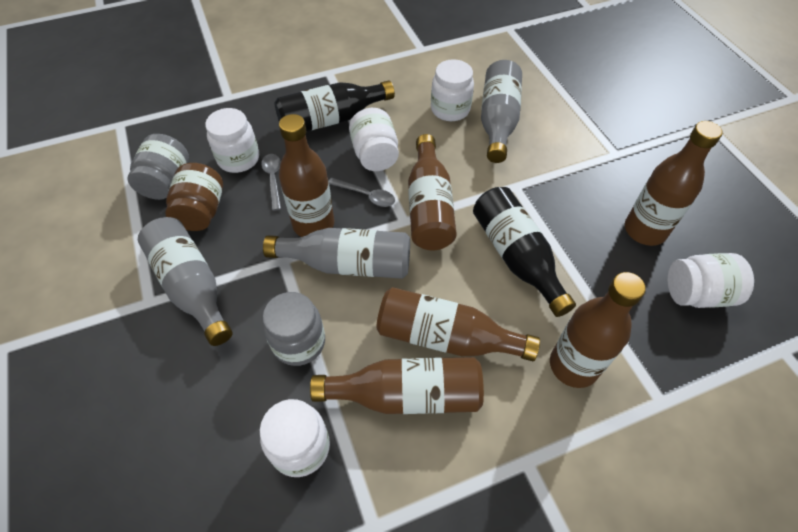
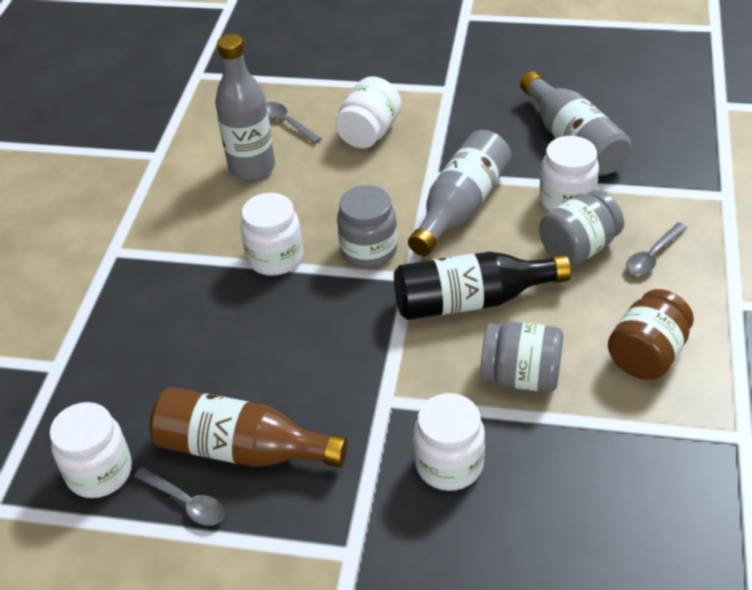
black bottle: [275,80,395,132] [473,187,576,317] = 2 -> [394,252,571,320] = 1
brown bottle: [279,114,334,237] [310,357,484,414] [376,287,540,361] [408,134,457,250] [550,272,646,388] [625,121,723,246] = 6 -> [149,387,348,467] = 1
grey jar: [127,134,189,200] [263,292,325,366] = 2 -> [337,185,397,268] [480,322,563,392] [539,190,624,266] = 3
grey spoon: [261,154,281,211] [329,178,395,207] = 2 -> [134,467,224,526] [266,102,322,144] [626,222,687,275] = 3

